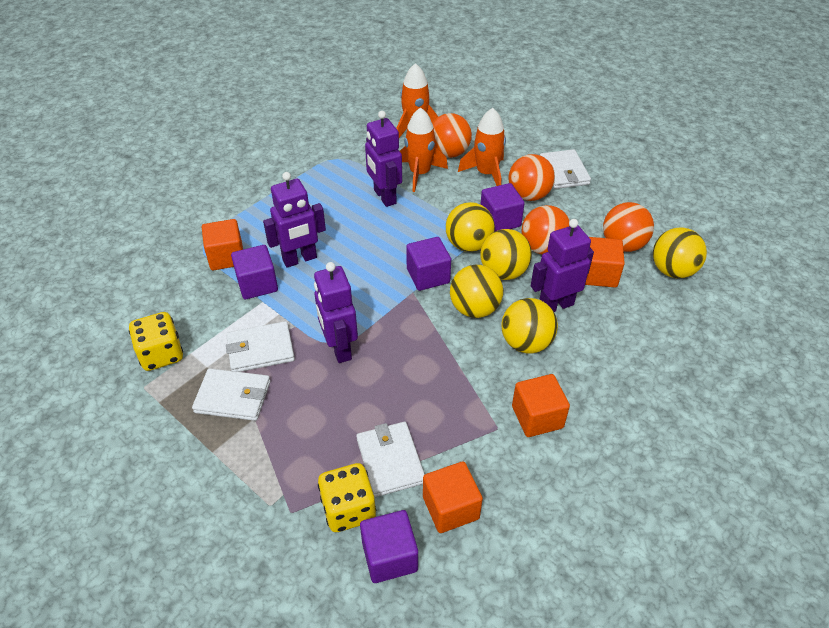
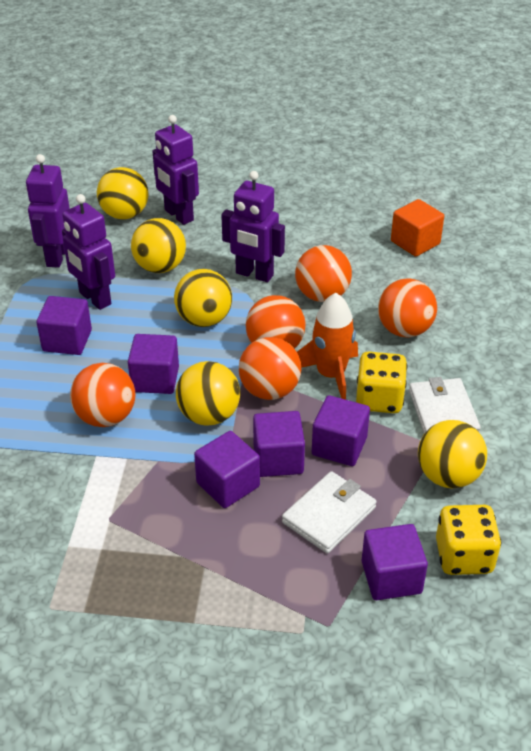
orange ball: [432,113,472,158] [508,154,555,201] [522,205,570,255] [603,202,654,252] = 4 -> [70,363,135,427] [239,337,301,400] [246,295,306,349] [295,245,352,302] [378,279,437,338] = 5
orange cube: [202,219,243,271] [423,461,483,533] [512,374,570,437] [585,237,625,287] = 4 -> [391,199,444,257] = 1
orange rocket: [397,63,438,138] [400,107,448,192] [458,108,506,186] = 3 -> [297,293,358,400] = 1
purple cube: [231,245,278,299] [360,510,418,583] [406,237,451,291] [480,183,525,232] = 4 -> [36,296,92,355] [128,334,179,394] [194,431,260,508] [253,411,305,477] [312,395,370,466] [362,524,428,600] = 6
white wallet: [192,368,270,421] [226,321,295,372] [356,422,425,497] [540,149,591,189] = 4 -> [282,471,377,553] [409,377,481,434] = 2

